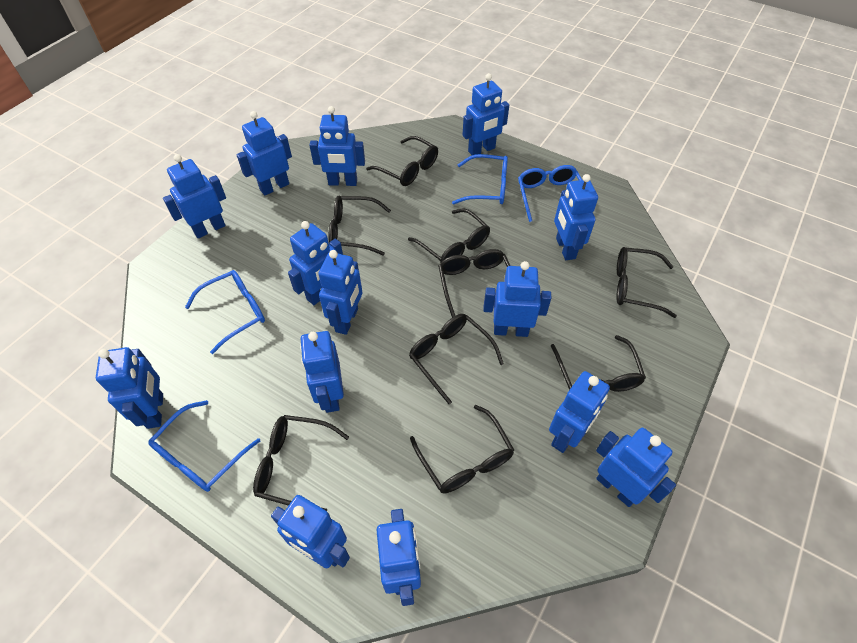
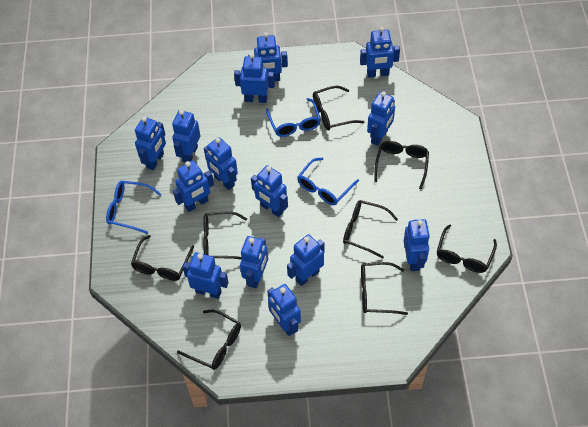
black glasses: [253,415,349,511] [328,196,391,255] [366,136,438,186] [408,208,490,263] [409,314,504,404] [410,405,514,493] [438,249,510,317] [551,335,646,392] [616,247,677,318] = 9 -> [131,235,194,281] [177,310,241,370] [203,211,247,260] [313,86,364,131] [343,200,398,259] [361,262,408,315] [374,141,429,190] [437,224,497,273] = 8
blue glasses: [148,400,260,492] [185,270,265,354] [452,154,508,205] [518,165,582,222] = 4 -> [106,180,162,234] [266,98,321,137] [297,158,359,205] = 3

